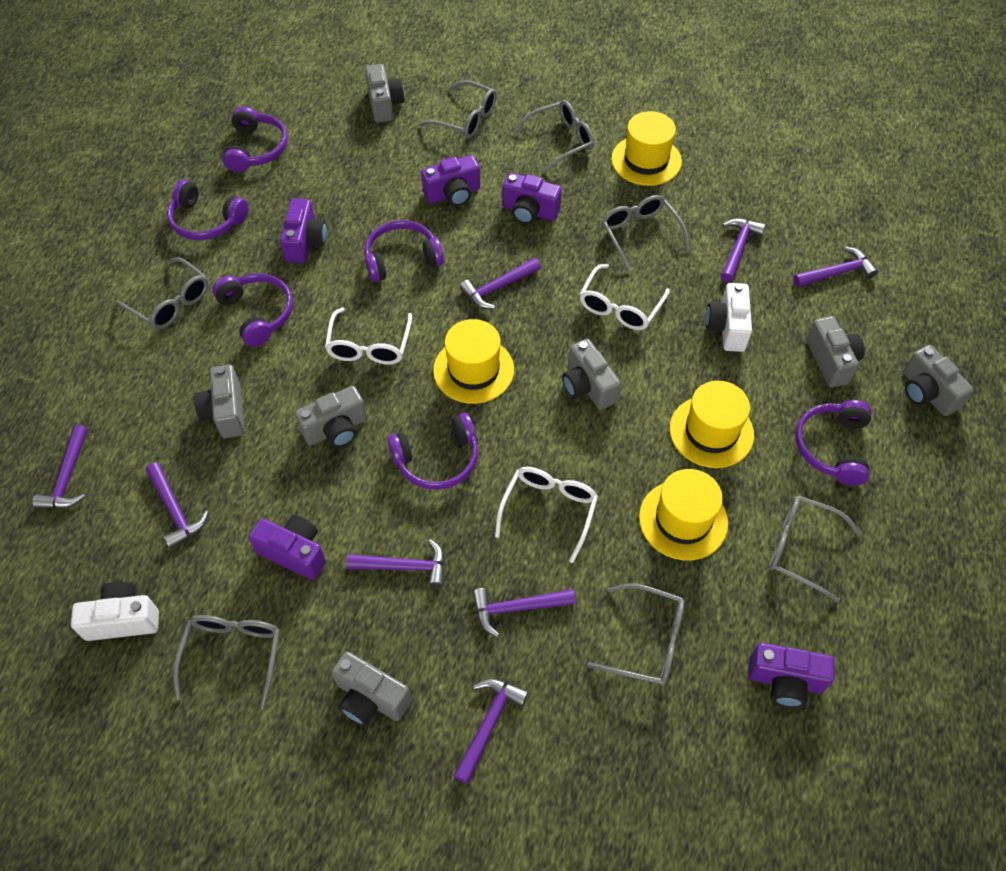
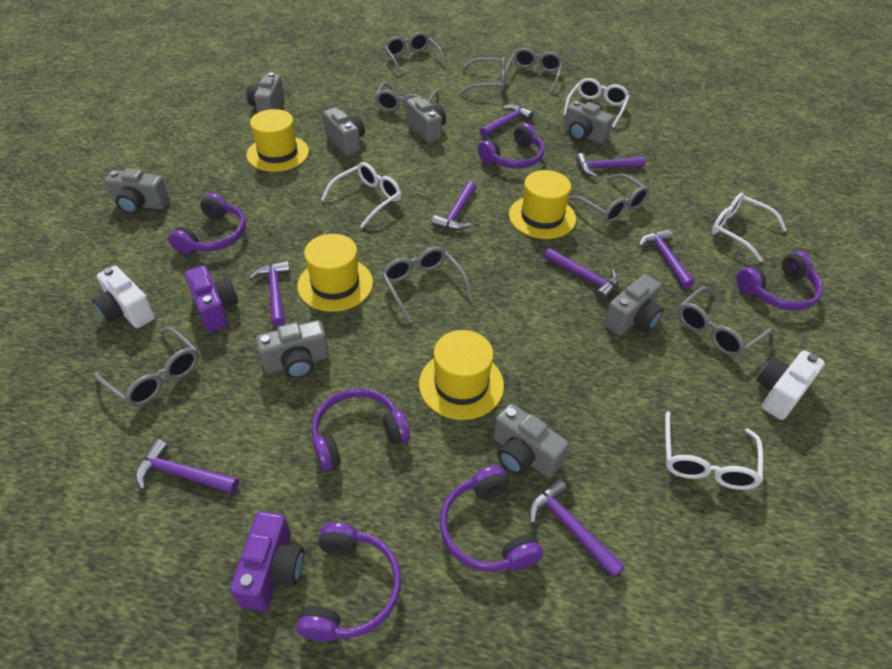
grey camera: [194,365,245,438] [295,386,367,447] [332,652,412,726] [365,64,405,123] [562,338,621,410] [806,316,865,388] [903,345,974,416] = 7 -> [105,168,170,214] [247,72,284,113] [256,320,329,379] [323,107,365,155] [406,96,446,143] [494,404,569,478] [564,101,614,144] [604,274,664,335] = 8
grey glasses: [116,257,208,329] [173,615,280,710] [419,80,497,139] [514,100,594,172] [587,584,685,686] [602,195,689,272] [769,495,861,603] = 7 -> [94,327,199,407] [375,83,438,112] [381,247,472,323] [384,32,445,76] [459,56,505,95] [504,48,563,93] [568,174,649,223] [678,286,772,357] = 8
purple camera: [248,515,326,580] [280,198,327,263] [421,155,480,206] [502,173,562,224] [748,643,835,707] = 5 -> [185,266,238,332] [230,511,304,611] = 2
white glasses: [325,307,412,364] [495,467,598,563] [580,264,670,330] = 3 -> [321,162,401,228] [564,78,630,128] [665,411,763,490] [711,193,787,262] = 4

